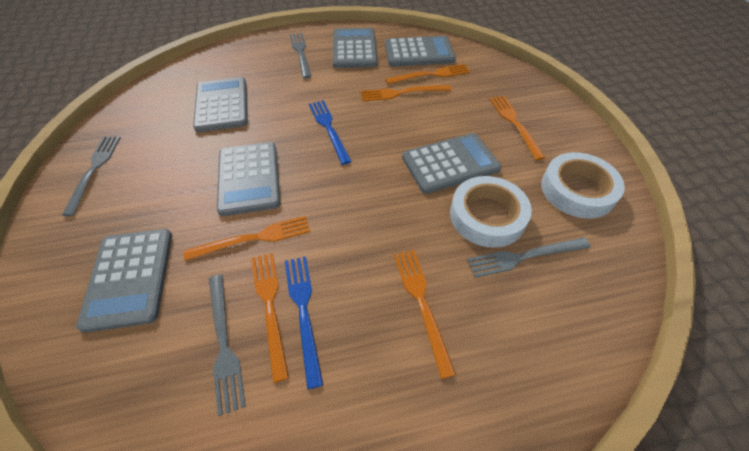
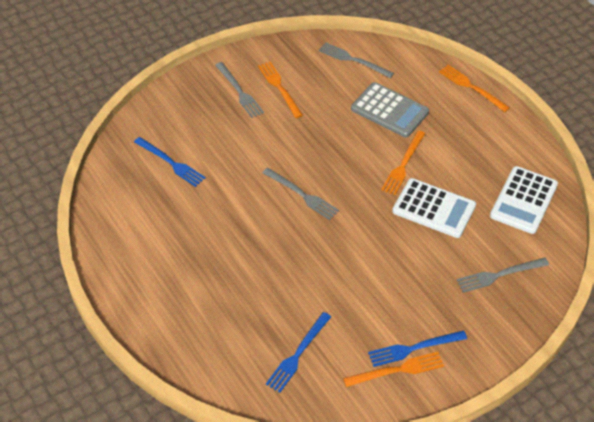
blue fork: [285,256,323,389] [309,100,352,165] = 2 -> [134,137,206,187] [266,312,331,393] [368,331,467,367] = 3
grey calculator: [76,229,172,333] [193,77,248,133] [217,142,280,216] [333,28,377,68] [385,36,456,67] [402,133,502,194] = 6 -> [351,82,429,138] = 1
orange fork: [183,216,311,261] [251,253,289,383] [361,85,451,101] [385,64,470,84] [394,250,456,379] [489,95,545,160] = 6 -> [258,62,303,118] [343,352,444,387] [381,130,425,195] [439,65,510,112] = 4
white calculator: none = 0 -> [392,178,476,238] [490,166,558,234] = 2
white tape: [450,176,532,248] [541,152,625,219] = 2 -> none = 0

